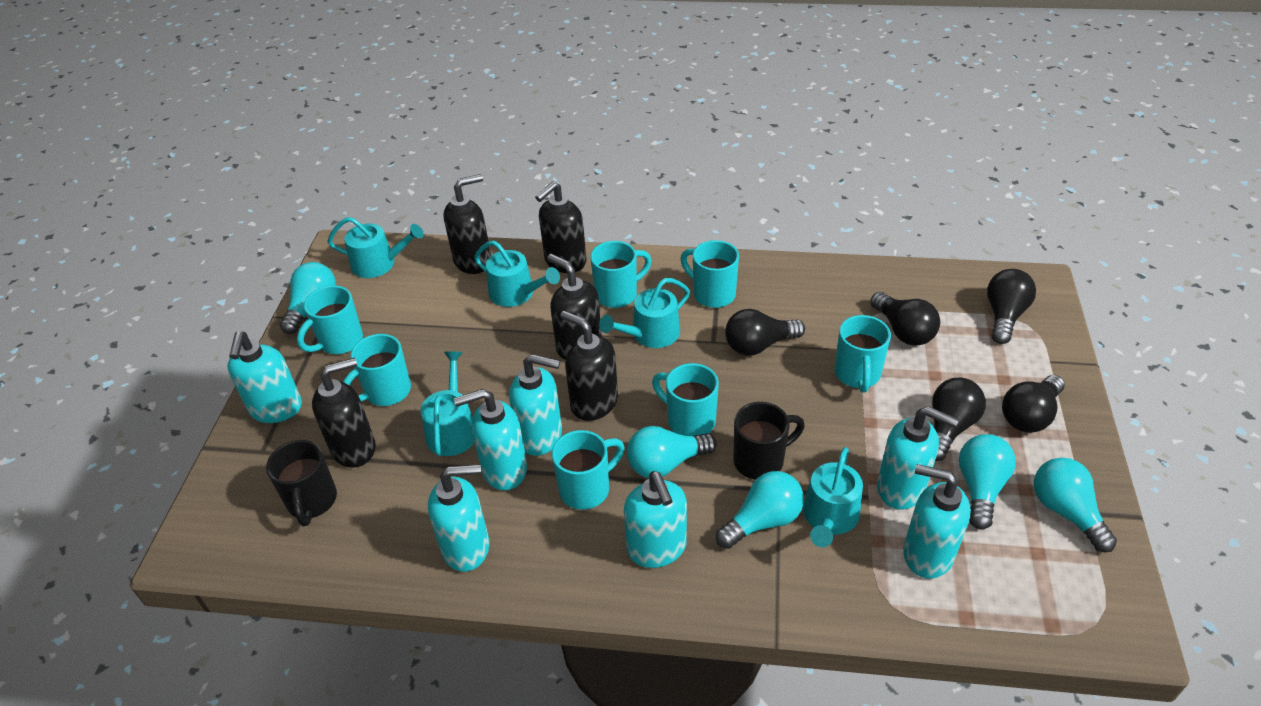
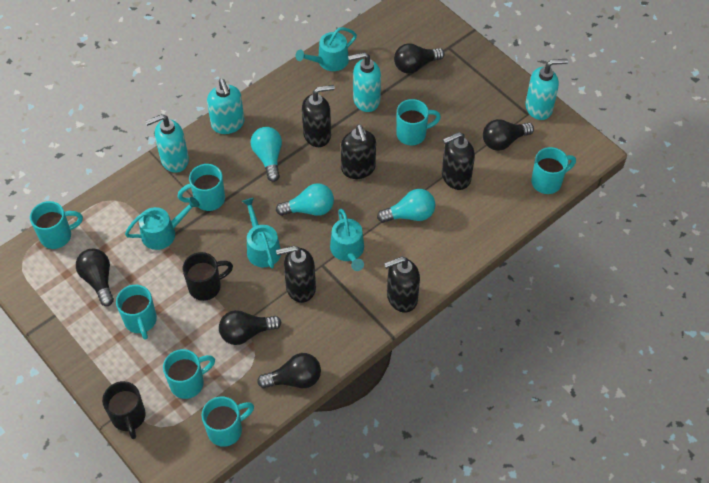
turquoise light bulb: [280,262,336,334] [627,426,717,478] [716,471,804,549] [959,434,1016,530] [1034,458,1117,552] = 5 -> [251,127,282,182] [276,183,334,216] [377,189,435,223] = 3
turquoise soap dispenser: [227,331,302,423] [428,464,489,572] [454,389,527,490] [509,354,562,456] [624,471,687,568] [877,406,959,510] [903,464,971,579] = 7 -> [145,114,189,173] [207,79,244,134] [348,52,381,112] [525,59,568,120] = 4
turquoise watering can: [327,217,424,278] [420,352,474,456] [474,241,560,307] [599,278,690,348] [803,447,863,547] = 5 -> [125,197,200,250] [242,198,281,269] [296,27,357,71] [330,209,364,271] = 4

